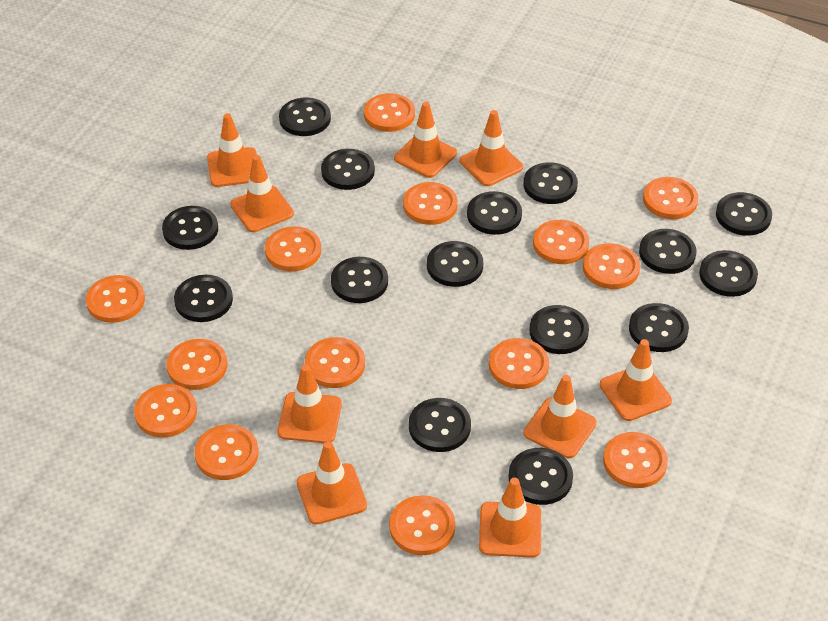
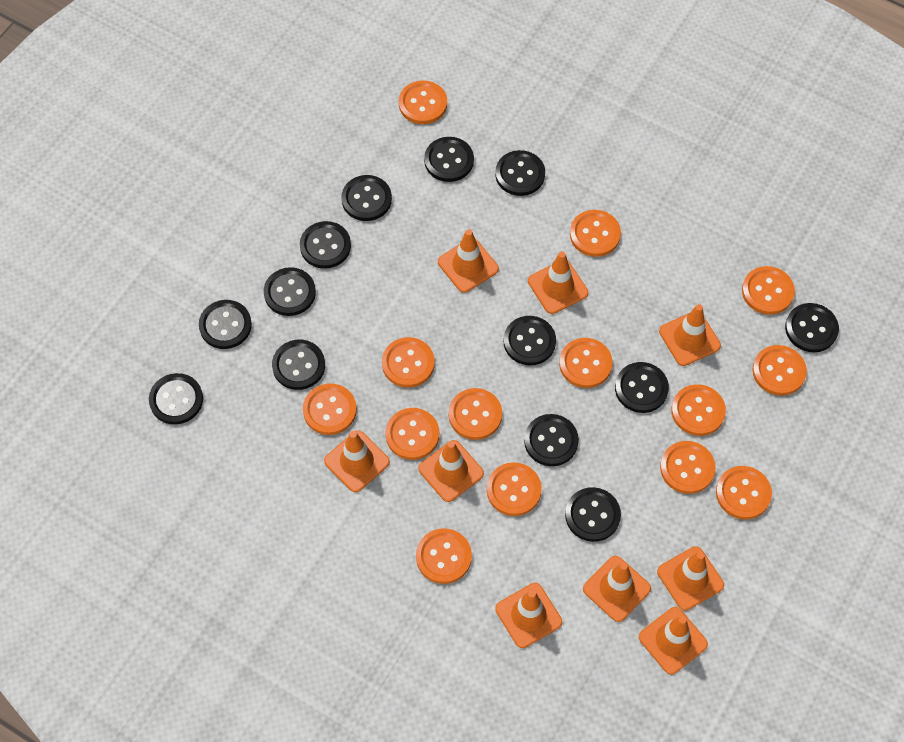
black button: [162,206,218,250] [174,275,233,322] [279,98,331,136] [321,149,375,190] [331,257,388,303] [409,398,471,452] [427,241,483,287] [467,191,522,235] [509,448,573,505] [523,162,578,204] [529,305,589,354] [629,303,689,352] [639,229,696,274] [699,250,758,297] [716,192,772,236] = 15 -> [149,373,203,425] [199,300,252,349] [264,267,316,316] [272,340,325,390] [300,221,351,269] [341,175,392,221] [424,137,474,182] [495,150,545,196] [504,316,556,365] [524,414,579,466] [565,487,621,542] [615,362,669,413] [785,303,839,352] = 13

